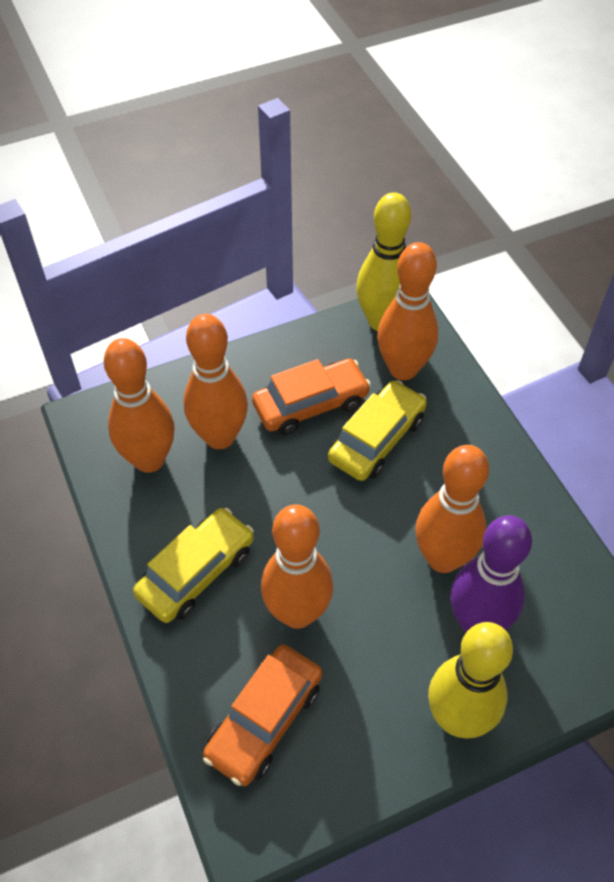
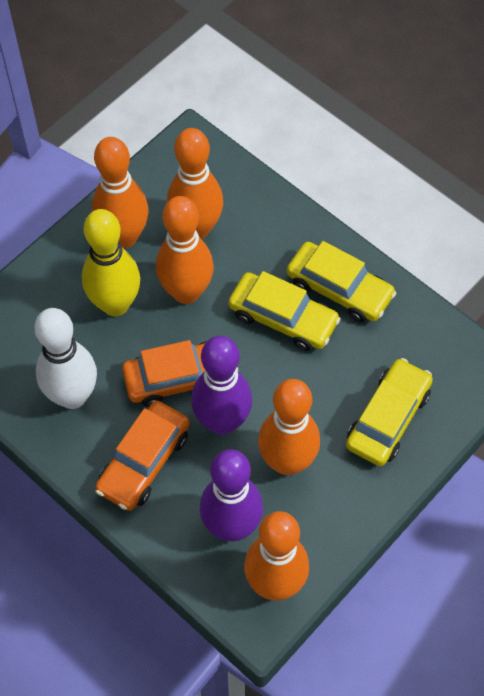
purple bowling pin: [450,515,532,633] = 1 -> [191,336,252,435] [200,449,263,542] = 2
white bowling pin: none = 0 -> [35,308,97,409] = 1
yellow bowling pin: [356,192,411,331] [428,622,513,738] = 2 -> [82,209,140,316] = 1
yellow car: [133,508,254,623] [328,380,427,481] = 2 -> [228,271,341,351] [287,241,396,323] [346,358,433,466] = 3

